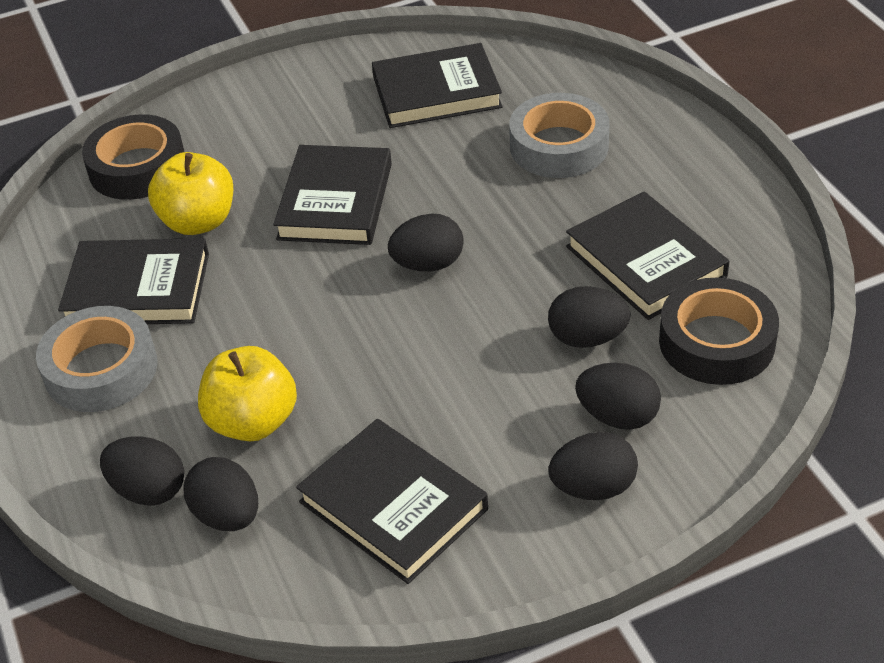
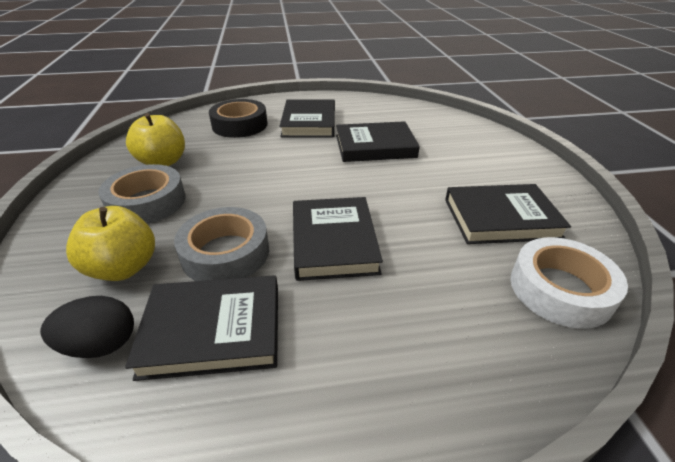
black egg: [100,436,184,506] [184,457,258,531] [388,213,464,271] [548,286,631,348] [548,432,638,500] [575,363,661,430] = 6 -> [40,296,134,358] = 1
black tape: [82,114,184,200] [659,278,779,385] = 2 -> [209,99,268,138] = 1
white tape: none = 0 -> [510,237,628,329] = 1

